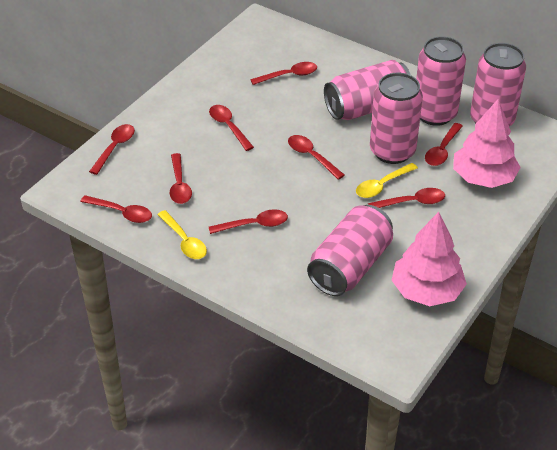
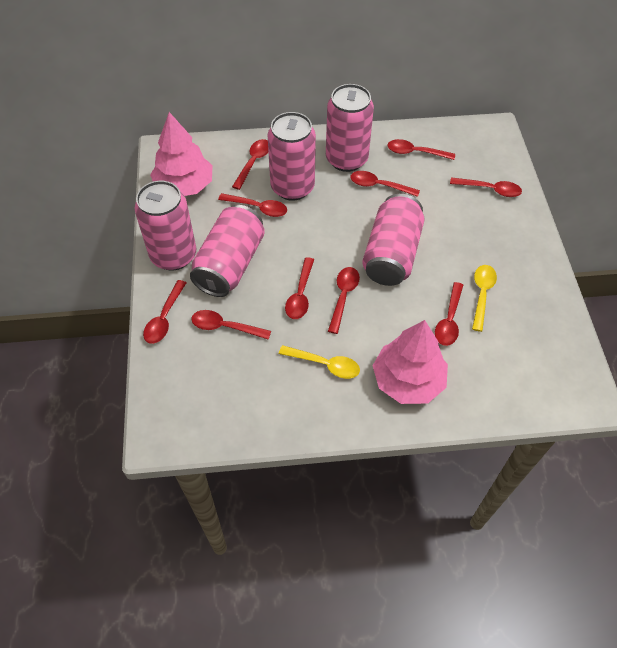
red spoon: [80,195,152,223] [89,124,135,175] [170,153,192,204] [209,105,254,151] [209,209,288,234] [250,62,317,85] [288,135,345,180] [368,188,445,208] [425,123,463,166] = 9 -> [143,280,186,344] [191,310,271,340] [218,193,287,217] [232,139,268,190] [285,257,314,319] [328,267,360,334] [350,171,420,197] [387,139,455,160] [435,282,463,346] [450,177,522,197] = 10

